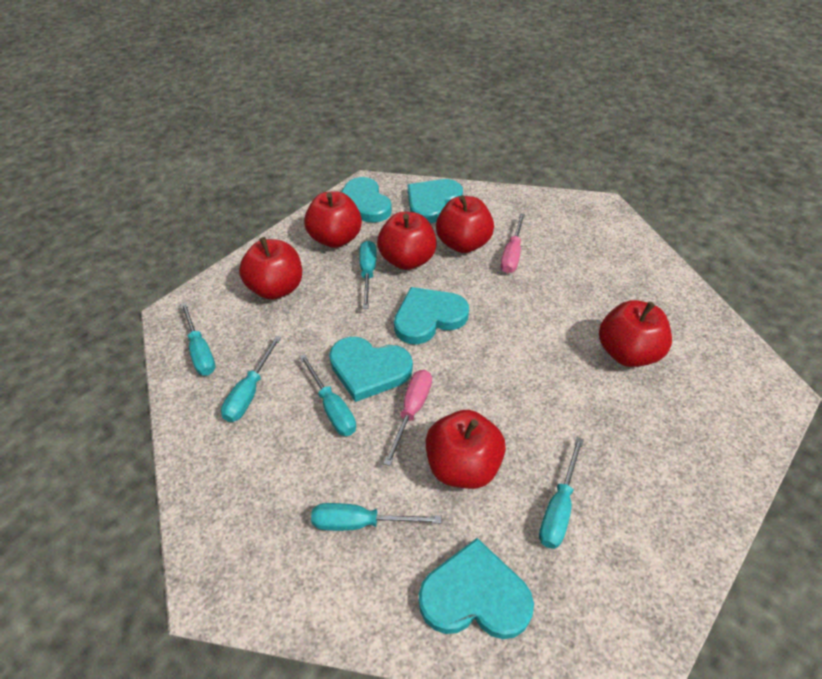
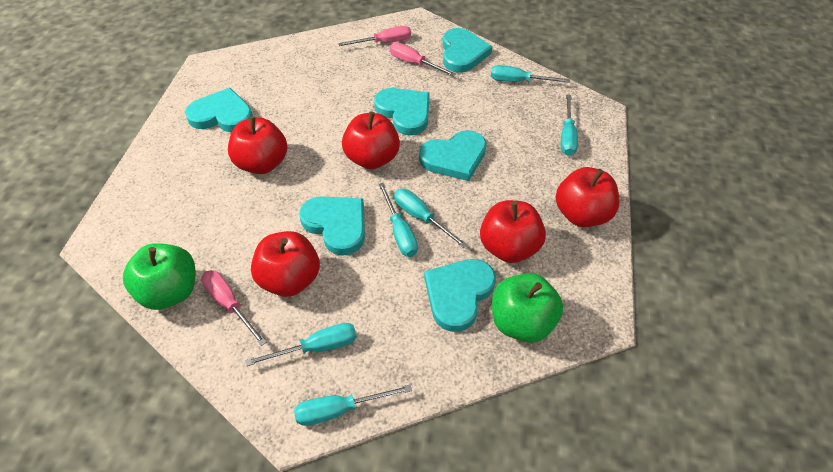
green apple: none = 0 -> [123,243,195,310] [492,273,563,343] = 2
pink screwdriver: [384,370,432,466] [500,213,525,274] = 2 -> [201,270,266,346] [338,26,411,46] [390,42,456,76] = 3
red apple: [239,237,302,300] [304,191,362,248] [377,212,437,270] [426,410,506,489] [436,195,494,253] [599,300,672,367] = 6 -> [228,116,287,174] [251,231,320,297] [342,111,400,169] [480,200,546,263] [556,167,620,227] = 5
turquoise heart: [329,337,413,402] [342,177,392,223] [394,287,469,344] [408,179,463,223] [419,538,534,639] = 5 -> [185,88,253,132] [299,196,365,256] [374,88,429,135] [419,130,487,181] [424,259,496,332] [442,28,492,73] = 6

